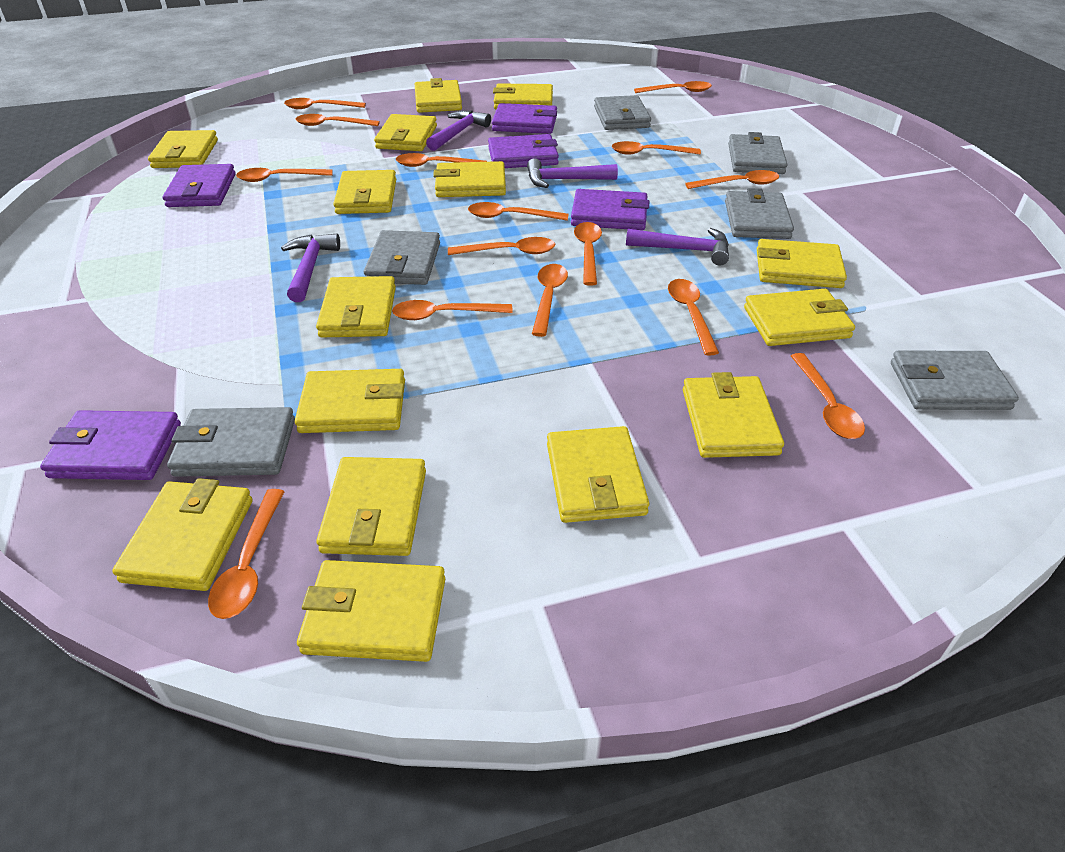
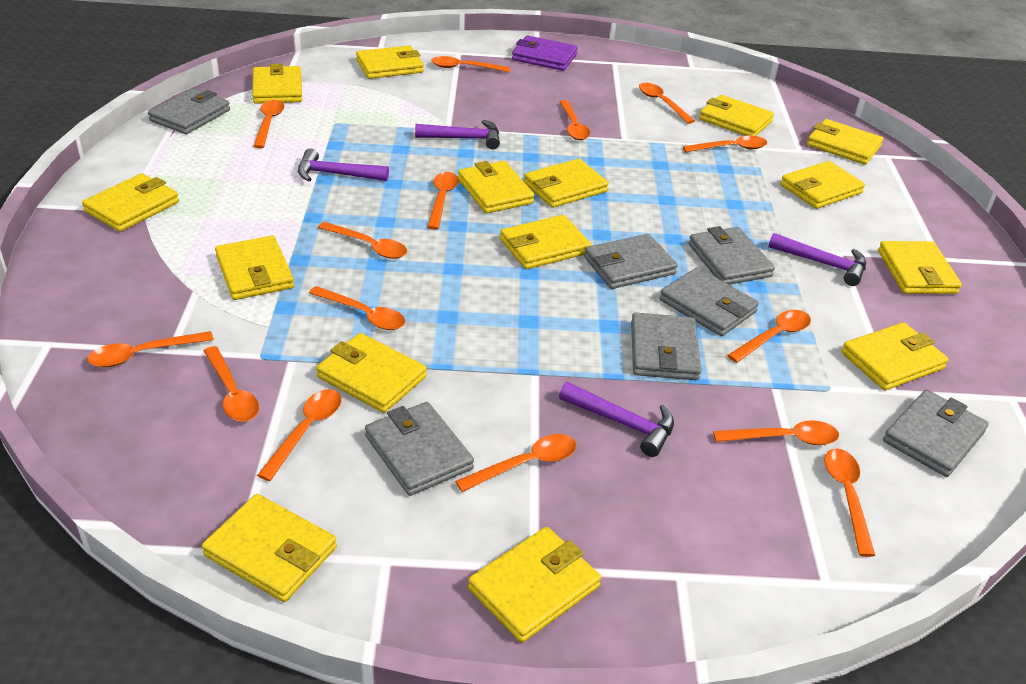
grey wallet: [167,407,295,477] [364,230,440,285] [594,95,651,130] [725,188,794,239] [728,132,787,174] [891,351,1019,410] = 6 -> [148,88,230,134] [365,402,474,496] [584,234,678,289] [631,312,701,380] [660,267,759,336] [689,226,775,285] [883,389,989,477] = 7
purple wallet: [40,410,181,480] [163,164,236,207] [488,134,559,168] [492,103,557,134] [571,189,649,230] = 5 -> [512,36,578,71] = 1

